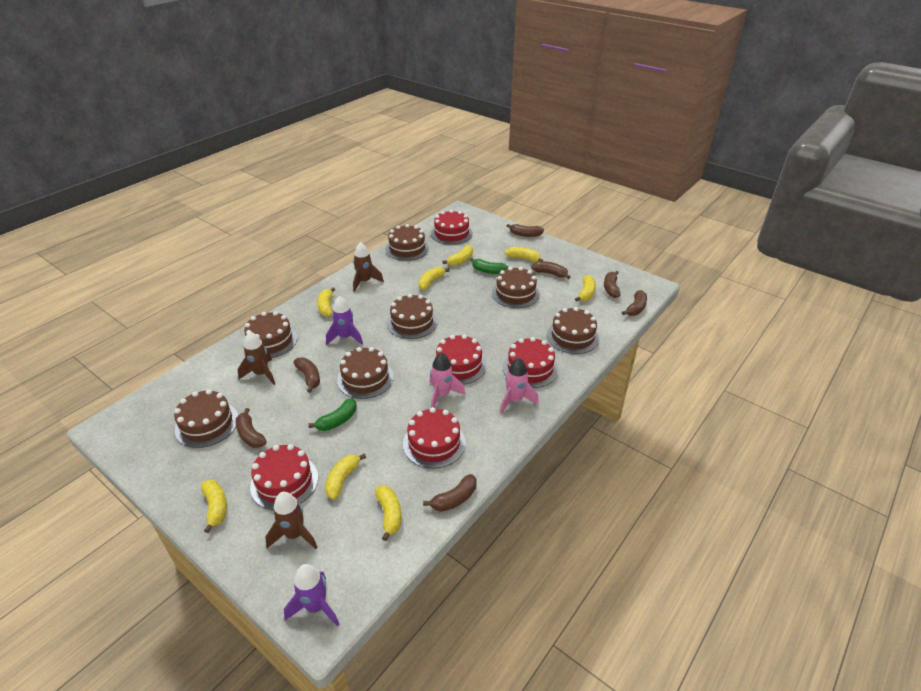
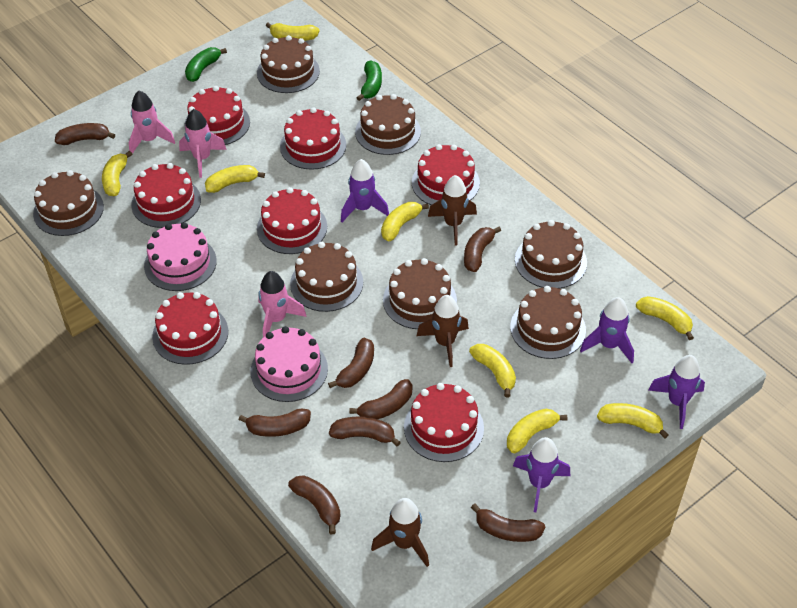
brown banana: [236,408,267,448] [293,358,320,393] [423,474,476,512] [507,224,544,237] [531,261,570,279] [604,271,620,298] [622,290,647,316] = 7 -> [55,123,115,145] [239,408,311,437] [288,475,340,534] [328,338,374,388] [329,417,401,447] [349,379,412,419] [464,227,501,272] [471,503,545,542] = 8
pink cake: none = 0 -> [144,222,217,291] [250,326,328,402] = 2
pink rocket: [430,352,465,408] [500,358,539,414] = 2 -> [129,91,175,154] [179,109,227,178] [258,271,307,337] = 3
purple rocket: [284,564,340,627] [326,296,363,345] = 2 -> [341,159,389,222] [513,437,570,513] [580,297,634,363] [649,355,705,429] = 4
red cake: [250,444,318,510] [403,407,466,469] [431,210,473,245] [432,334,487,385] [503,337,558,388] = 5 -> [131,163,201,228] [152,292,228,365] [184,86,250,145] [257,187,327,254] [280,107,346,170] [404,383,484,462] [412,144,480,205] = 7

